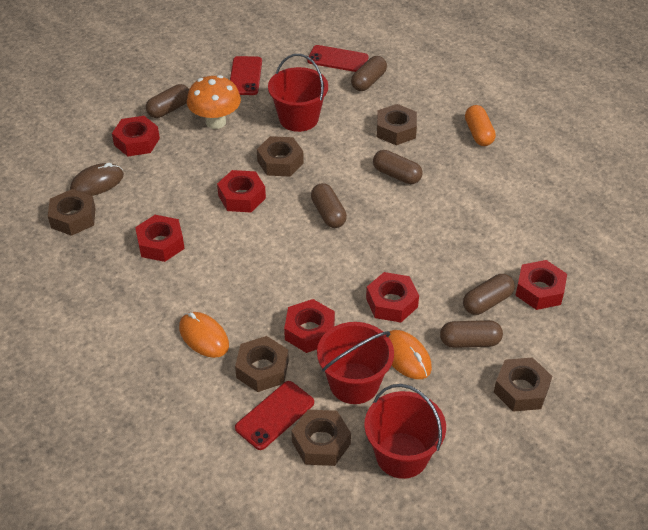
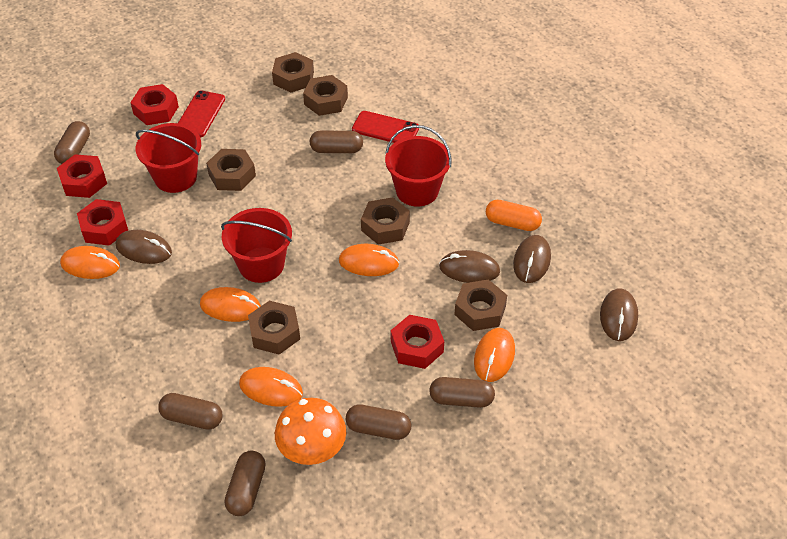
brown mouse: [70,163,124,196] = 1 -> [116,230,172,264] [439,250,500,283] [513,235,551,283] [600,288,638,341] = 4
orange mouse: [179,312,229,358] [386,330,432,379] = 2 -> [60,246,120,279] [200,287,261,322] [239,367,303,407] [339,244,399,276] [474,328,515,382] = 5
red nut: [112,116,160,156] [135,215,185,262] [217,170,266,212] [284,299,335,353] [366,272,419,323] [515,260,567,310] = 6 -> [57,154,107,198] [77,199,128,246] [130,84,179,125] [391,315,444,369] = 4
red phone: [230,56,262,95] [235,381,314,450] [307,45,369,72] = 3 -> [178,90,225,137] [352,111,419,143] = 2

